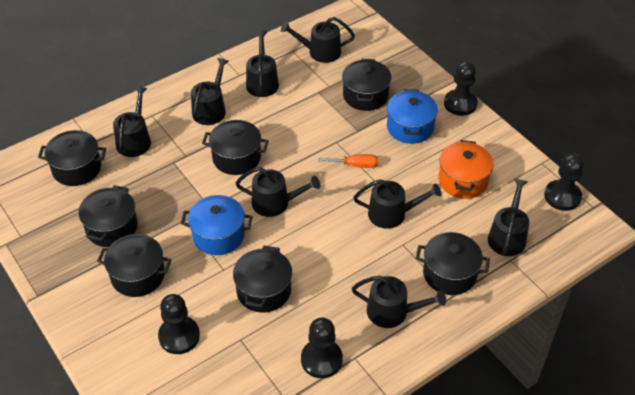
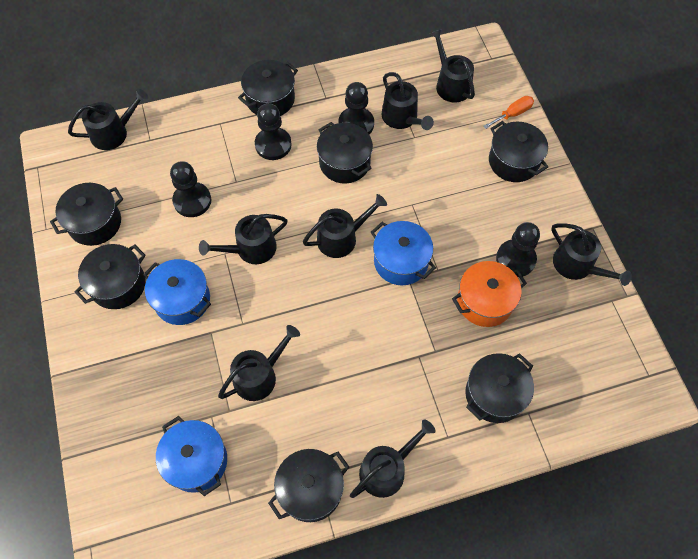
blue pot: [181,195,253,255] [387,89,438,144] = 2 -> [143,259,211,325] [156,416,227,496] [371,221,436,285] = 3

